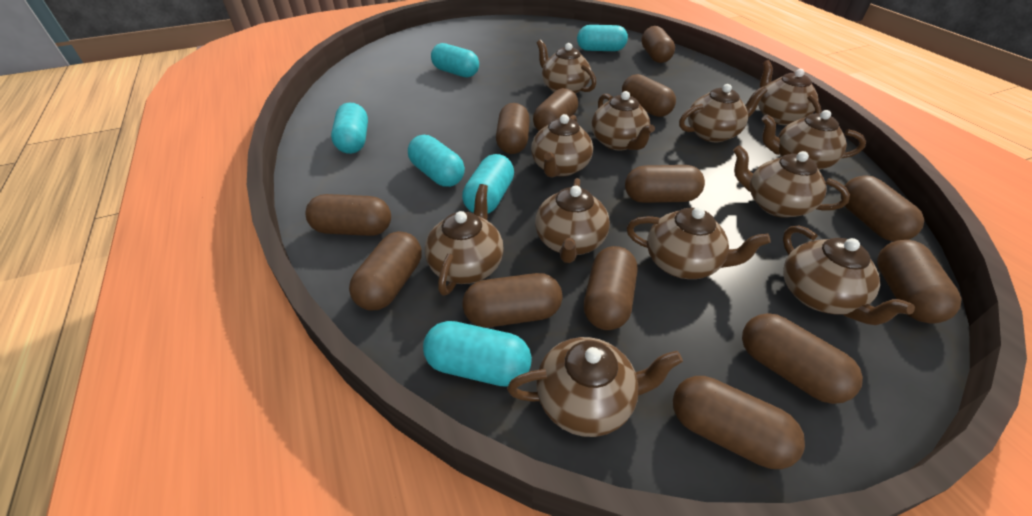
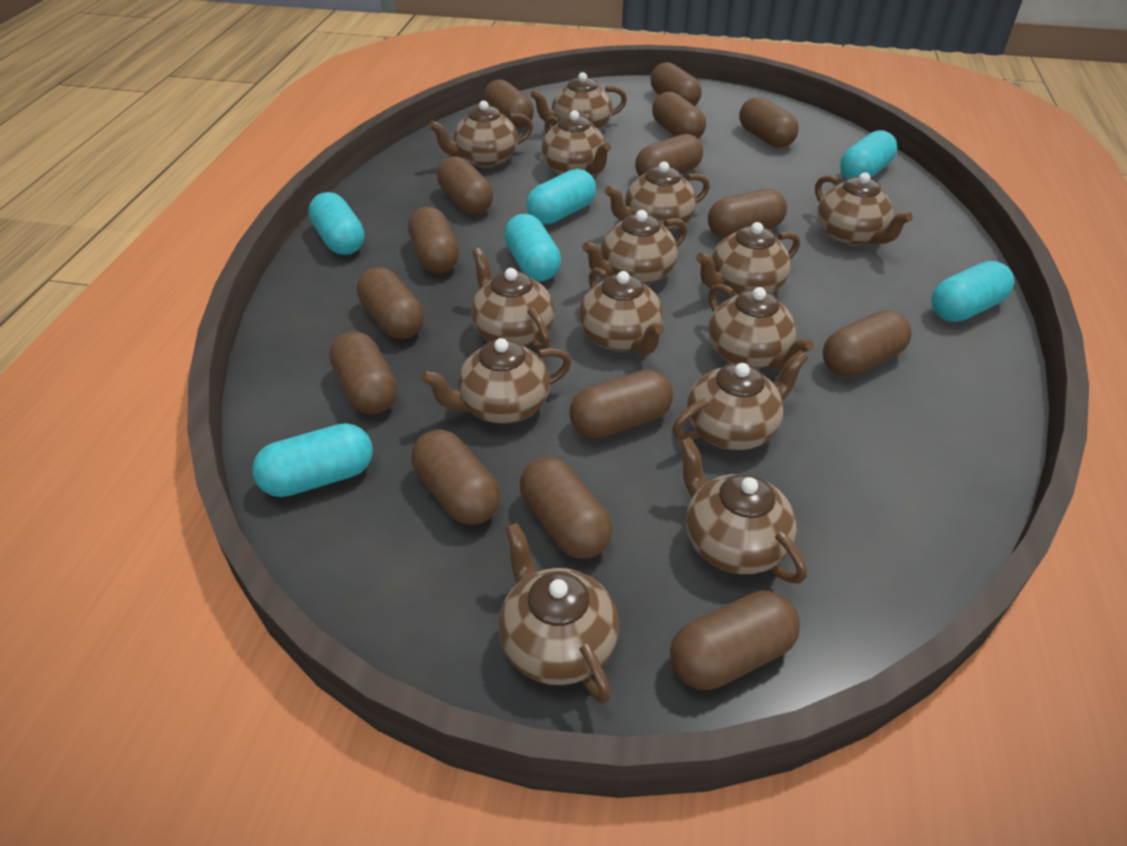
brown capsule: [306,194,391,236] [349,231,422,311] [462,273,563,328] [496,103,530,154] [533,88,578,131] [584,246,637,330] [622,74,676,117] [625,165,705,203] [641,26,675,63] [673,376,805,469] [742,313,863,404] [841,175,924,242] [877,240,962,323] = 13 -> [329,331,398,414] [357,267,424,339] [408,207,459,273] [412,429,500,525] [437,156,493,214] [484,80,534,128] [520,457,613,559] [569,369,673,438] [635,134,703,177] [650,62,702,106] [652,92,706,139] [670,590,800,690] [708,189,787,238] [739,97,799,148] [823,310,912,377] = 15
brown teapot: [425,184,504,296] [507,337,683,437] [531,114,593,177] [535,178,610,263] [537,40,596,94] [591,91,655,151] [627,207,771,279] [679,84,767,142] [733,145,850,218] [758,60,822,125] [762,110,866,170] [783,225,915,325] = 12 -> [421,338,572,424] [429,100,533,168] [471,248,555,350] [498,523,619,704] [530,72,627,130] [542,110,611,175] [579,267,664,355] [582,210,687,285] [605,162,710,232] [672,350,808,450] [679,437,807,584] [696,222,800,296] [708,284,814,371] [815,172,913,246] = 14

